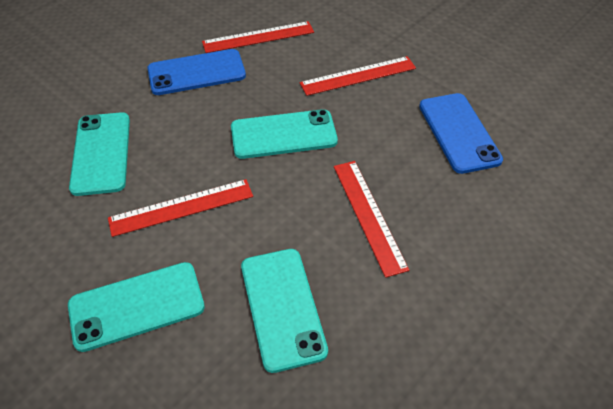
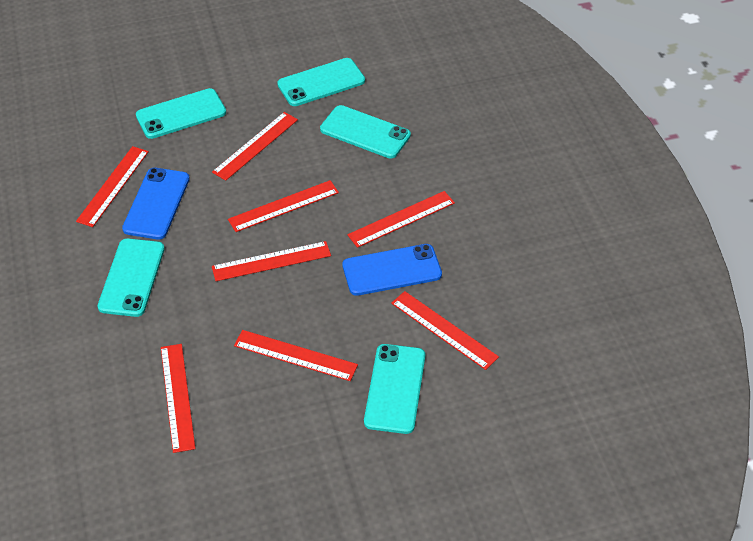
red ruler: [108,179,253,237] [202,21,314,53] [300,56,416,96] [334,161,409,278] = 4 -> [76,146,149,227] [161,344,196,453] [212,112,298,181] [212,241,331,281] [228,180,339,232] [234,330,358,381] [347,191,455,248] [391,291,499,370] = 8
turquoise phone: [68,262,205,352] [69,112,130,196] [231,109,338,159] [241,249,328,373] = 4 -> [97,238,165,317] [136,88,226,139] [277,58,365,106] [320,105,411,158] [364,344,425,434] = 5

